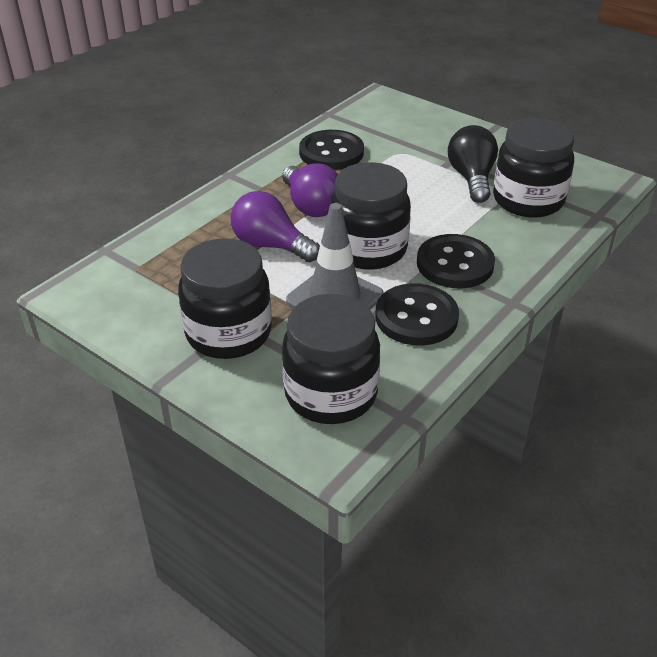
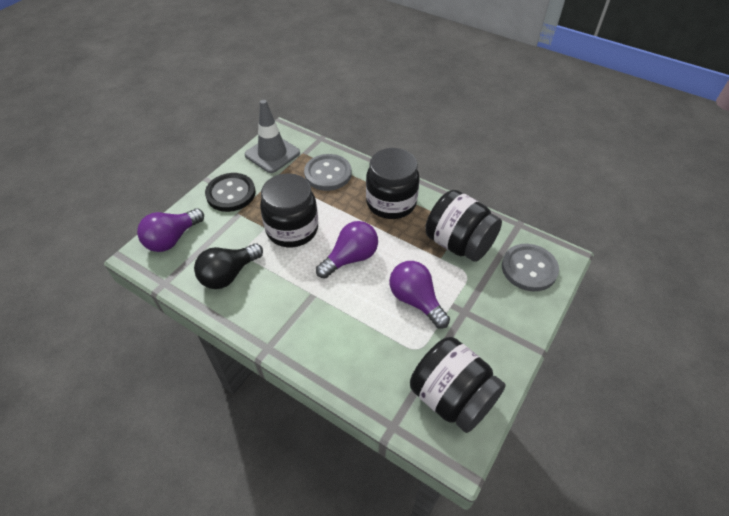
black button: [299,130,364,170] [375,283,459,346] [417,234,495,288] = 3 -> [205,173,256,212] = 1
grey button: none = 0 -> [304,154,352,191] [502,244,559,291] = 2
purple light bulb: [230,191,320,262] [282,163,338,217] = 2 -> [137,208,204,252] [316,221,378,278] [389,261,450,329] = 3

